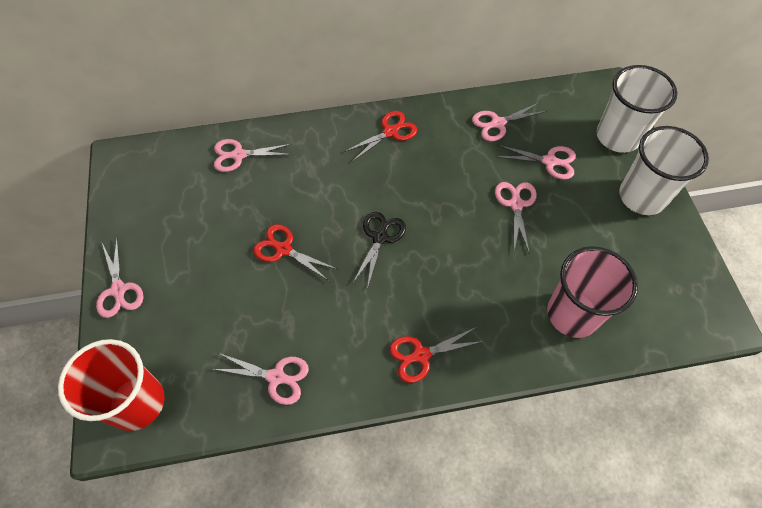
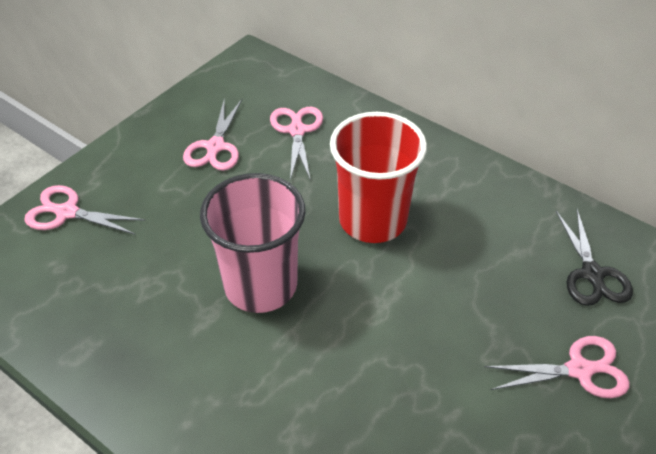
pink scissors: [96,239,144,318] [213,353,309,405] [214,139,293,172] [472,102,547,141] [495,145,576,180] [495,182,537,254] = 6 -> [24,185,145,235] [183,98,242,171] [270,107,323,181] [484,336,630,398] = 4
red scissors: [253,224,337,281] [344,111,417,162] [389,327,484,383] = 3 -> none = 0
white cup: [597,65,677,153] [619,126,709,215] = 2 -> none = 0

